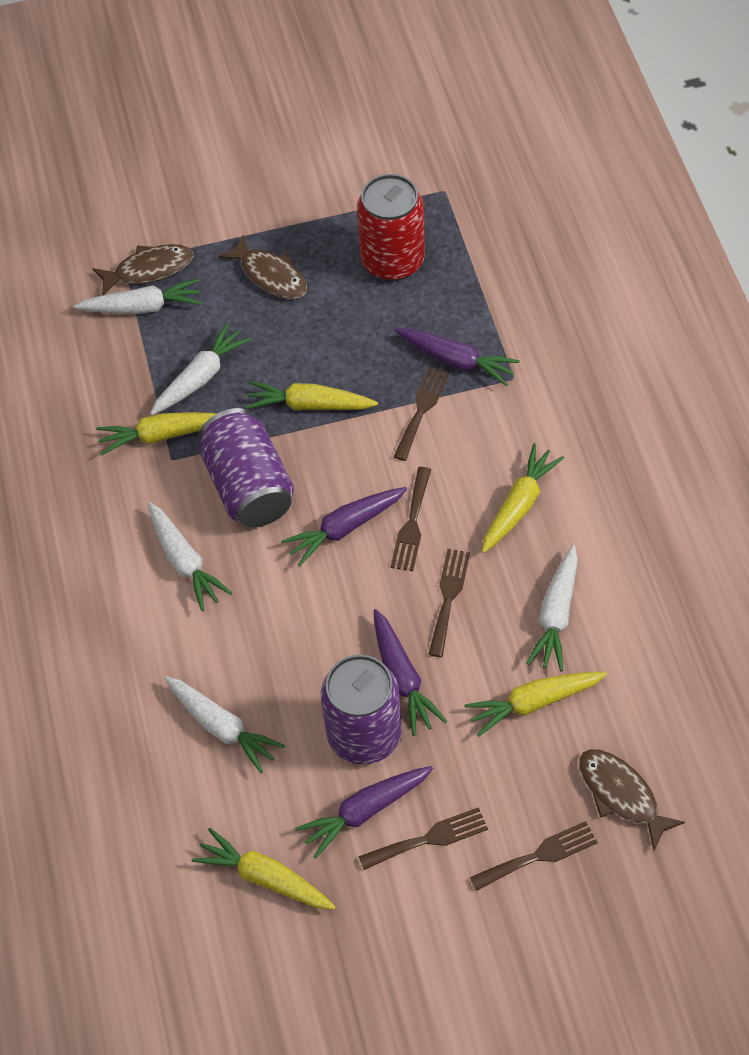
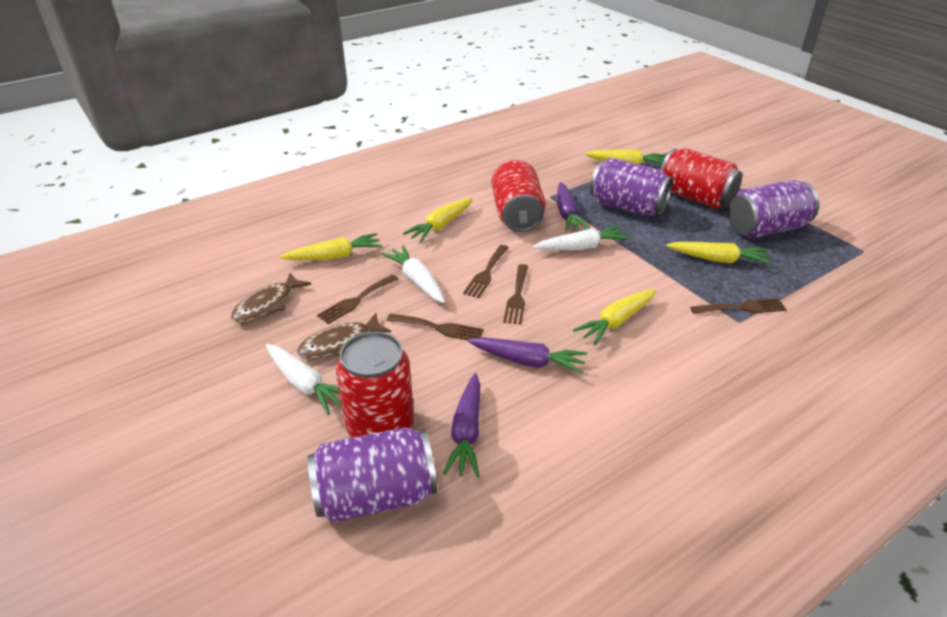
brown fish: [92,244,193,295] [218,235,307,299] [579,749,685,850] = 3 -> [231,273,312,323] [297,313,391,359] = 2
purple can: [199,408,294,527] [321,654,402,764] = 2 -> [308,427,437,523] [590,157,673,217] [728,180,819,238] = 3
purple carrot: [281,487,407,567] [295,766,433,859] [374,609,447,736] [395,328,520,386] = 4 -> [443,373,480,478] [468,337,587,374] [557,182,589,232] = 3
red can: [357,174,425,281] = 1 -> [336,331,414,438] [491,160,546,232] [660,148,742,209] = 3
white carrot: [74,279,202,314] [148,502,232,611] [150,322,252,415] [164,676,285,774] [526,545,578,671] = 5 -> [266,344,342,415] [381,245,445,303] [533,225,630,250] = 3

